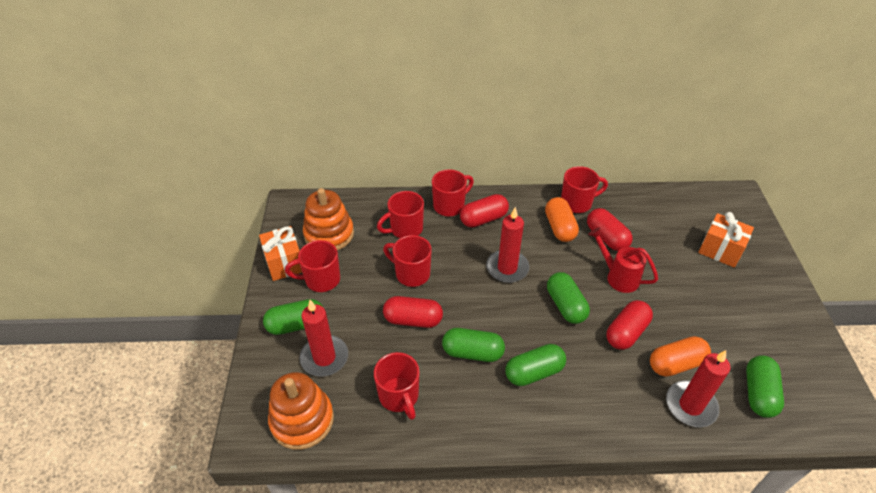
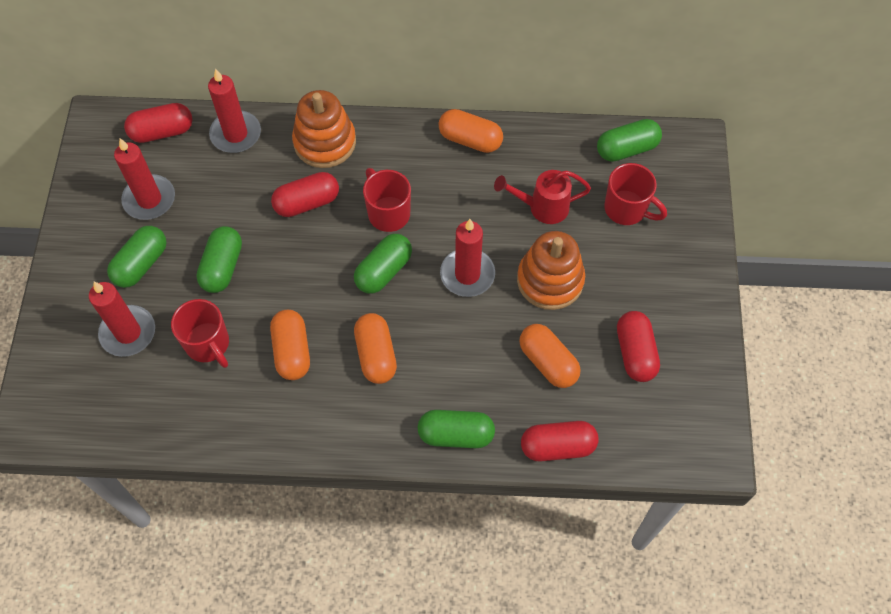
orange capsule: [545,197,579,242] [650,336,711,377] = 2 -> [270,310,310,380] [354,313,397,384] [439,109,503,153] [519,324,580,388] = 4
orange gift: [259,226,302,281] [698,212,754,268] = 2 -> none = 0
red candle: [299,300,348,377] [486,207,529,283] [666,350,731,427] = 3 -> [89,282,155,357] [114,139,175,220] [208,68,261,153] [440,219,495,297] = 4
red mug: [285,240,340,292] [374,352,420,420] [377,191,424,238] [383,235,431,287] [432,169,474,216] [561,166,608,213] = 6 -> [171,299,229,368] [363,168,411,232] [604,163,667,225] = 3

